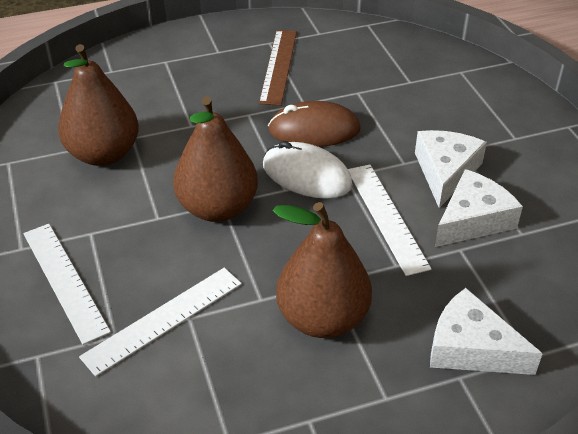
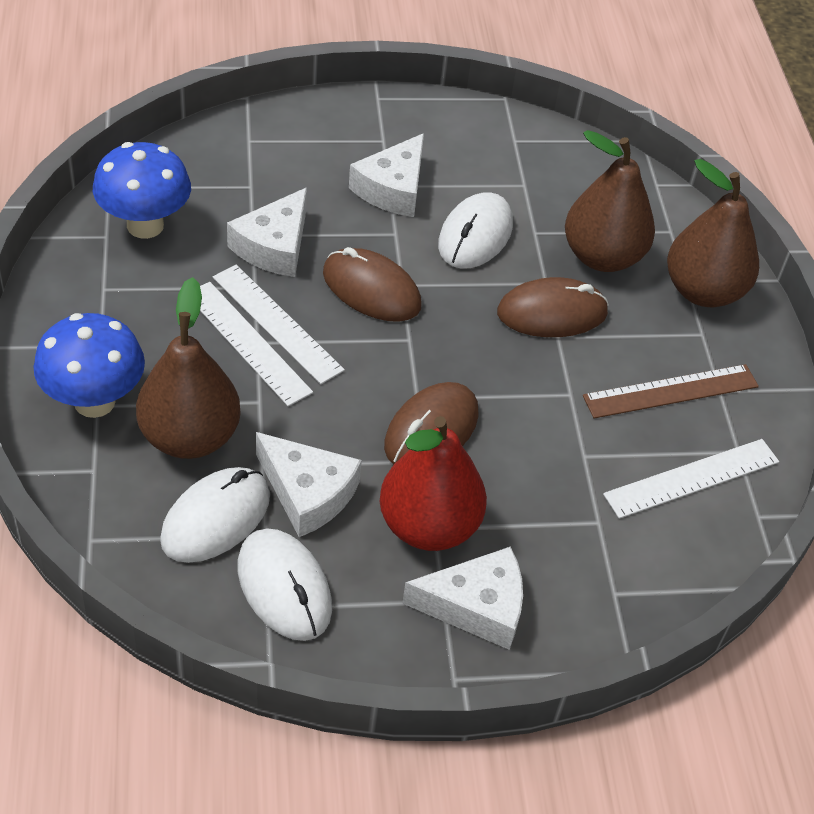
blue mushroom: none = 0 -> [33,313,145,418] [93,142,191,239] = 2
brown mouse: [268,101,361,147] = 1 -> [323,247,422,322] [384,382,479,464] [497,277,609,337] = 3
red pear: none = 0 -> [380,416,487,551] = 1
white cheese: [415,130,487,208] [430,288,543,375] [435,169,523,247] = 3 -> [227,188,307,277] [256,432,362,537] [349,133,424,217] [402,546,523,650] = 4
white mouse: [263,141,353,199] = 1 -> [160,467,270,563] [238,529,332,641] [438,192,513,269] = 3

